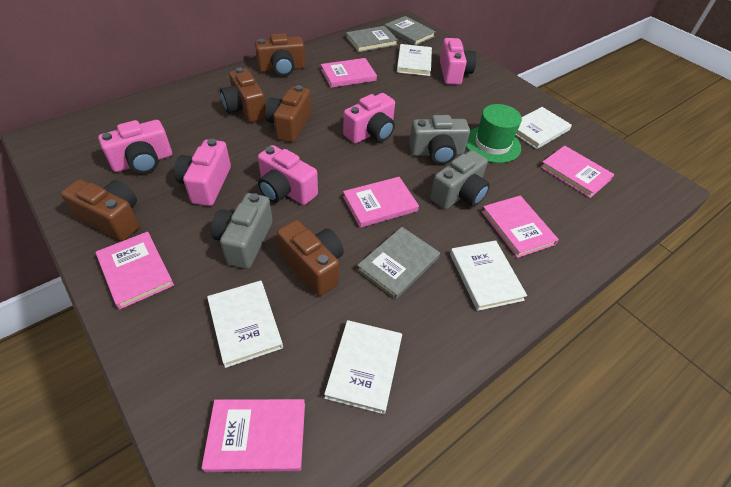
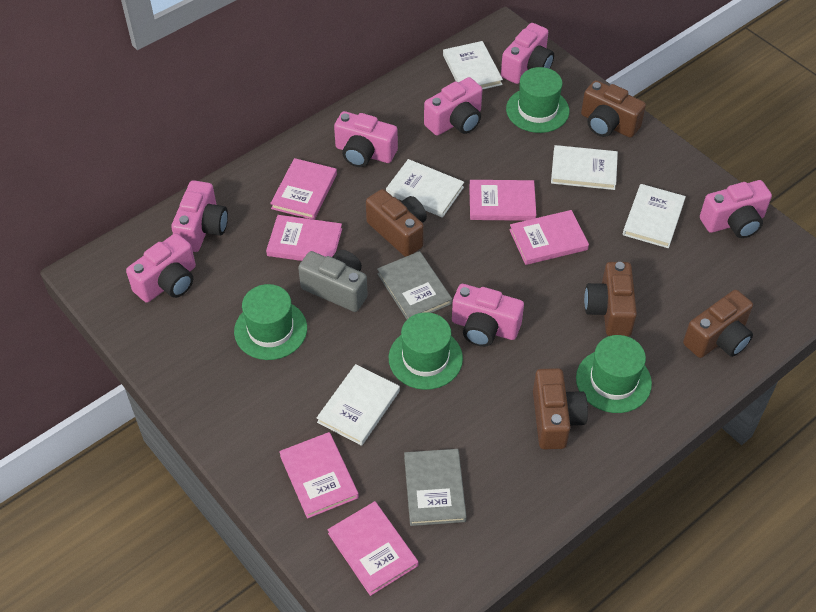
green hat: [466,104,522,163] = 1 -> [234,284,307,360] [389,312,463,390] [506,67,569,133] [576,335,652,413] = 4
grey book: [346,26,398,53] [357,227,440,300] [385,16,436,45] = 3 -> [377,251,452,319] [404,449,467,526] = 2
grey camera: [211,193,273,269] [409,115,470,164] [430,150,490,209] = 3 -> [298,250,368,312] = 1
pink camera: [98,120,172,174] [174,139,231,206] [258,145,318,205] [343,93,395,144] [440,38,477,85] = 5 -> [126,233,196,303] [171,180,228,252] [334,111,398,167] [424,77,482,136] [452,284,524,347] [501,23,554,84] [700,180,772,238] = 7

